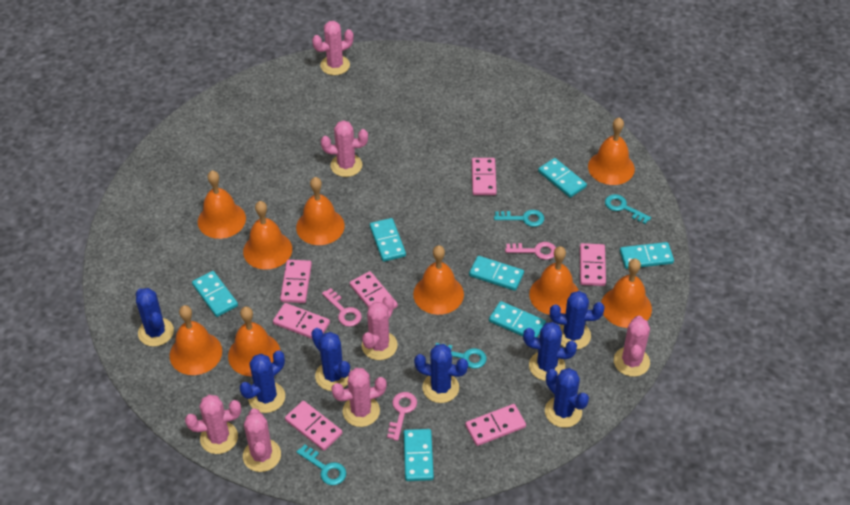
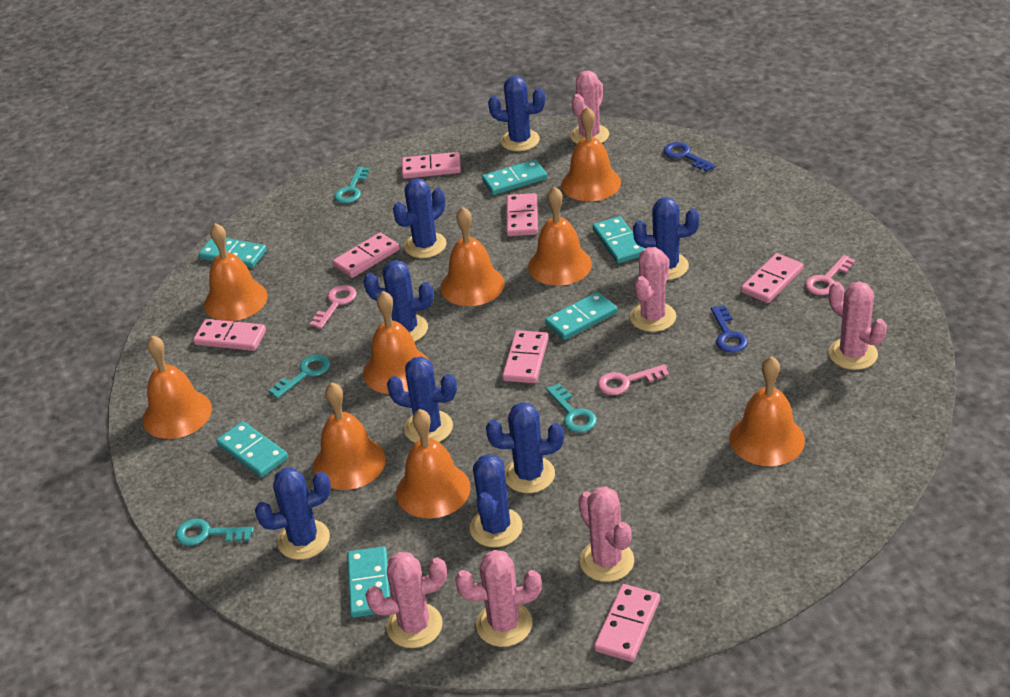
blue cactus: [136,288,174,347] [240,350,285,413] [311,328,351,391] [414,344,468,403] [523,322,577,381] [545,368,589,428] [550,291,604,350] = 7 -> [255,468,331,560] [364,260,433,342] [387,356,457,443] [393,178,446,258] [470,454,523,547] [486,402,564,493] [488,76,545,151] [633,197,699,280] = 8
blue key: none = 0 -> [663,142,716,172] [711,305,748,353] = 2
pink cactus: [185,395,241,454] [243,408,281,472] [312,21,354,75] [321,120,368,177] [331,368,387,427] [362,296,398,360] [614,316,650,377] = 7 -> [365,552,447,648] [455,550,542,647] [570,71,609,144] [578,486,634,582] [630,247,676,332] [828,281,887,370] = 6
turquoise domino: [192,271,238,317] [370,218,406,262] [404,429,434,481] [469,256,524,291] [489,301,546,337] [538,158,587,198] [620,242,674,269] = 7 -> [199,238,267,268] [216,421,288,477] [347,546,390,618] [482,160,547,195] [545,292,617,340] [593,216,645,263] = 6

